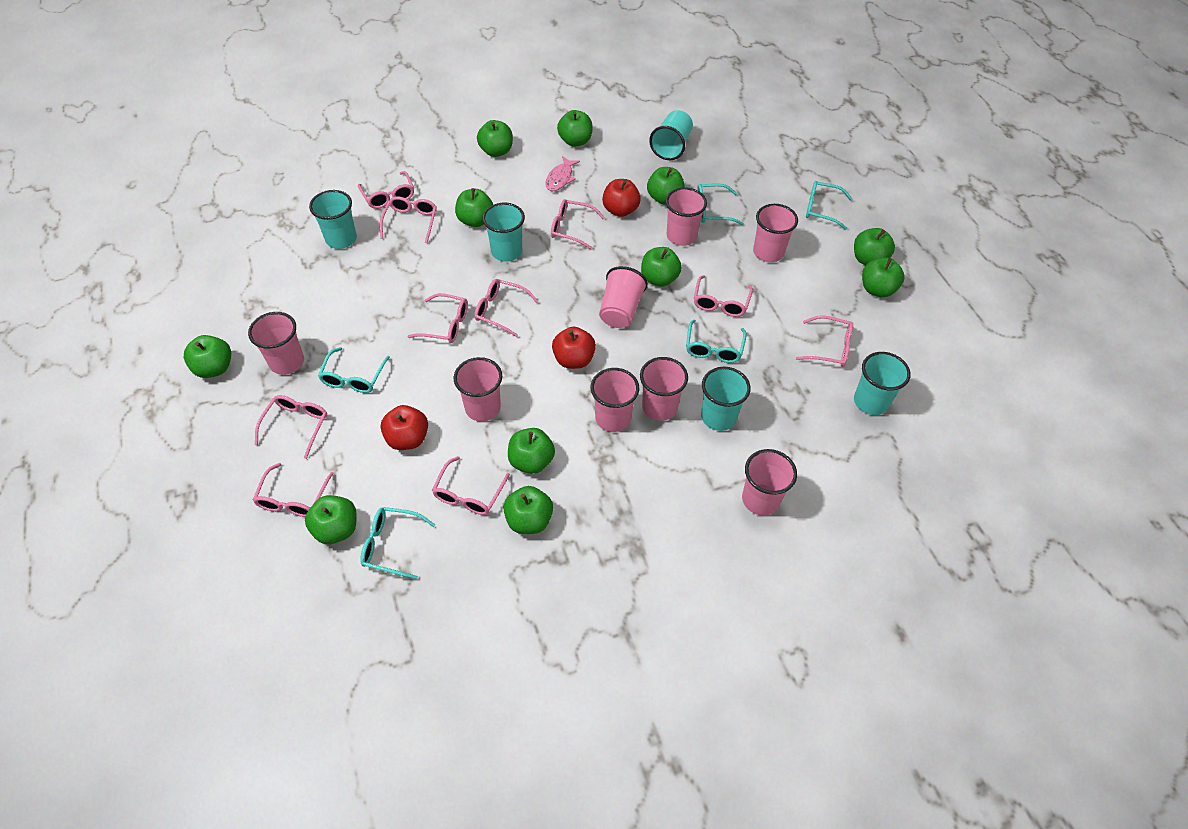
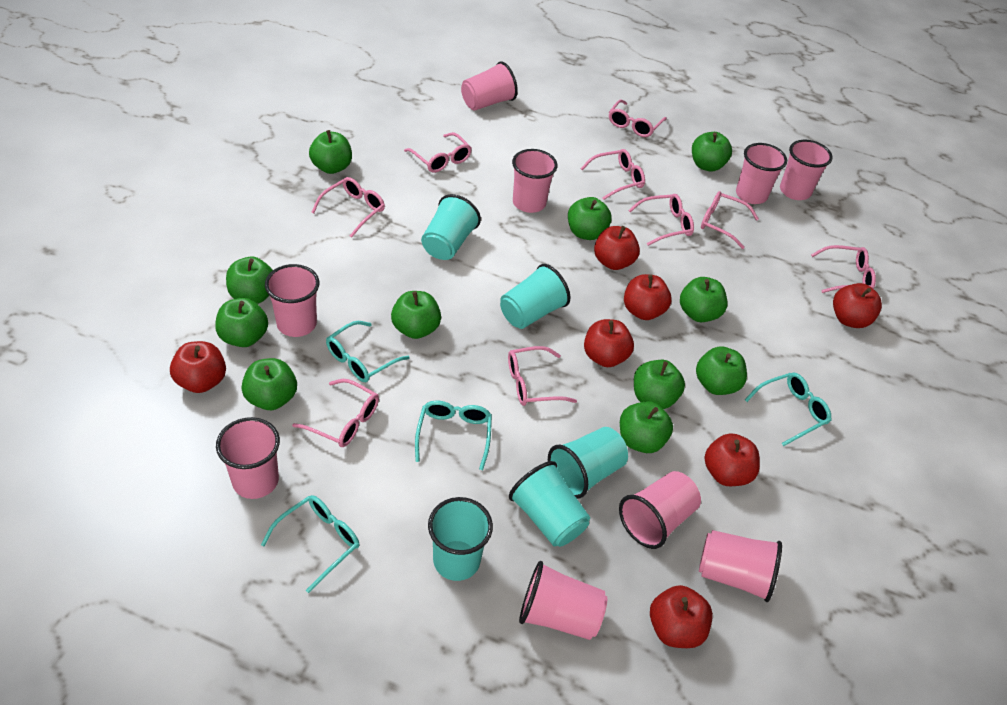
pink cup: [248,312,304,375] [454,357,502,422] [591,368,639,432] [599,266,648,328] [640,357,688,421] [666,187,707,246] [742,449,797,516] [753,204,798,262] = 8 -> [216,417,280,499] [265,264,319,337] [461,61,518,111] [512,149,558,213] [519,561,607,640] [619,471,701,549] [699,530,782,602] [736,143,787,204] [780,140,833,200] = 9
pink fish: [545,156,580,191] = 1 -> none = 0
pink glasses: [253,463,334,517] [255,395,327,459] [358,171,414,209] [380,196,437,243] [407,293,468,343] [432,456,510,515] [474,279,538,337] [551,199,605,250] [694,275,753,317] [796,315,853,367] = 10 -> [292,379,379,447] [311,177,385,238] [404,132,472,173] [508,346,577,406] [580,149,645,200] [609,99,667,137] [628,194,694,246] [701,191,759,249] [811,245,876,293] = 9
red apple: [381,405,428,450] [552,327,596,369] [602,179,641,217] = 3 -> [170,341,226,393] [584,319,634,367] [594,226,640,270] [624,274,672,320] [650,585,713,648] [705,433,760,486] [833,283,882,328] = 7
turquoise glasses: [318,347,390,393] [360,507,435,580] [686,320,747,363] [697,183,744,225] [806,181,853,230] = 5 -> [261,495,359,593] [326,321,410,382] [415,400,492,470] [745,373,831,446] = 4

